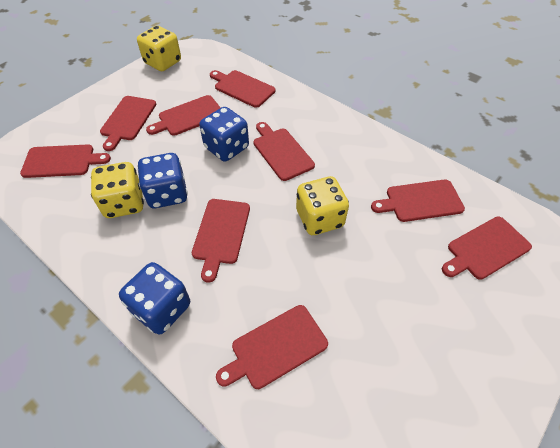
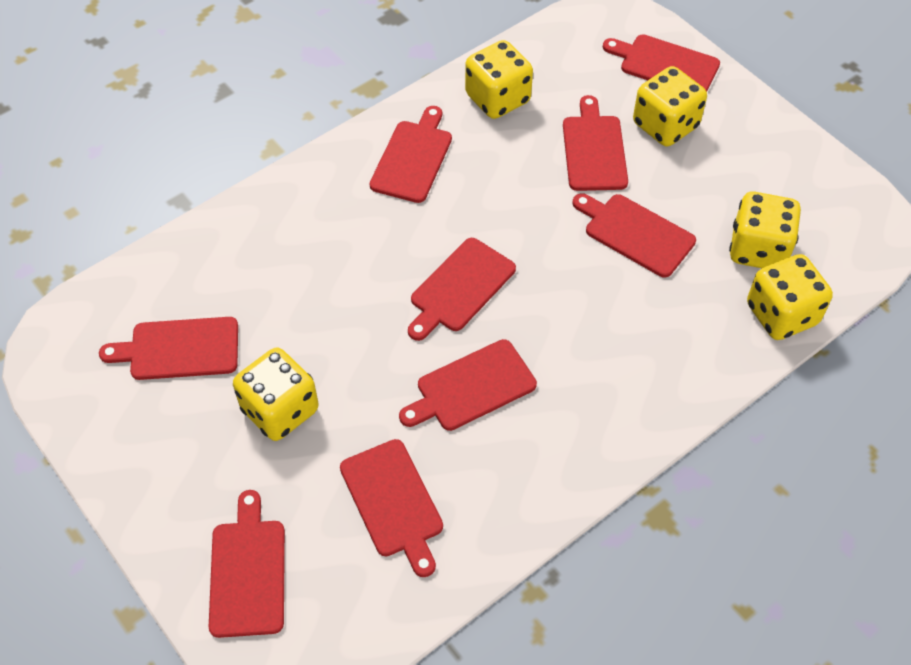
blue dice: [119,262,190,335] [137,153,188,208] [199,107,249,162] = 3 -> none = 0
yellow dice: [91,162,144,218] [137,26,181,71] [296,176,349,235] = 3 -> [233,348,319,441] [465,40,533,119] [633,66,707,146] [729,191,801,268] [747,254,833,340] = 5

